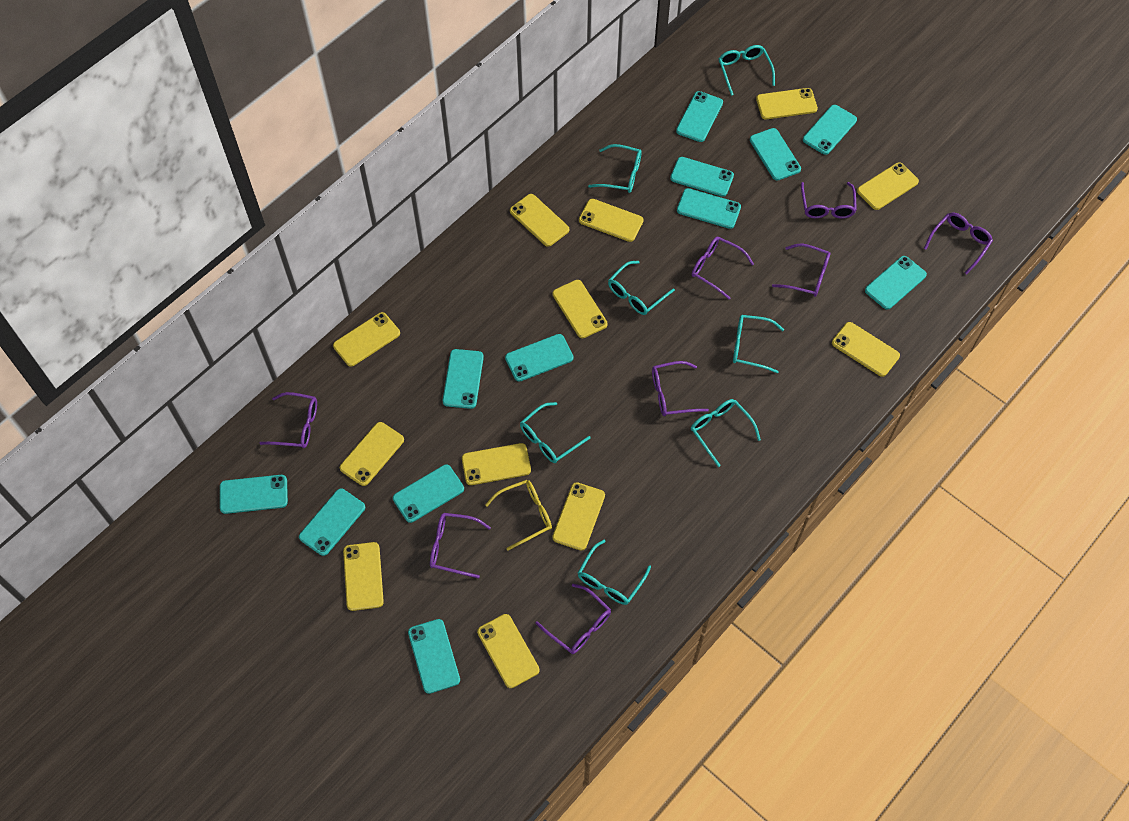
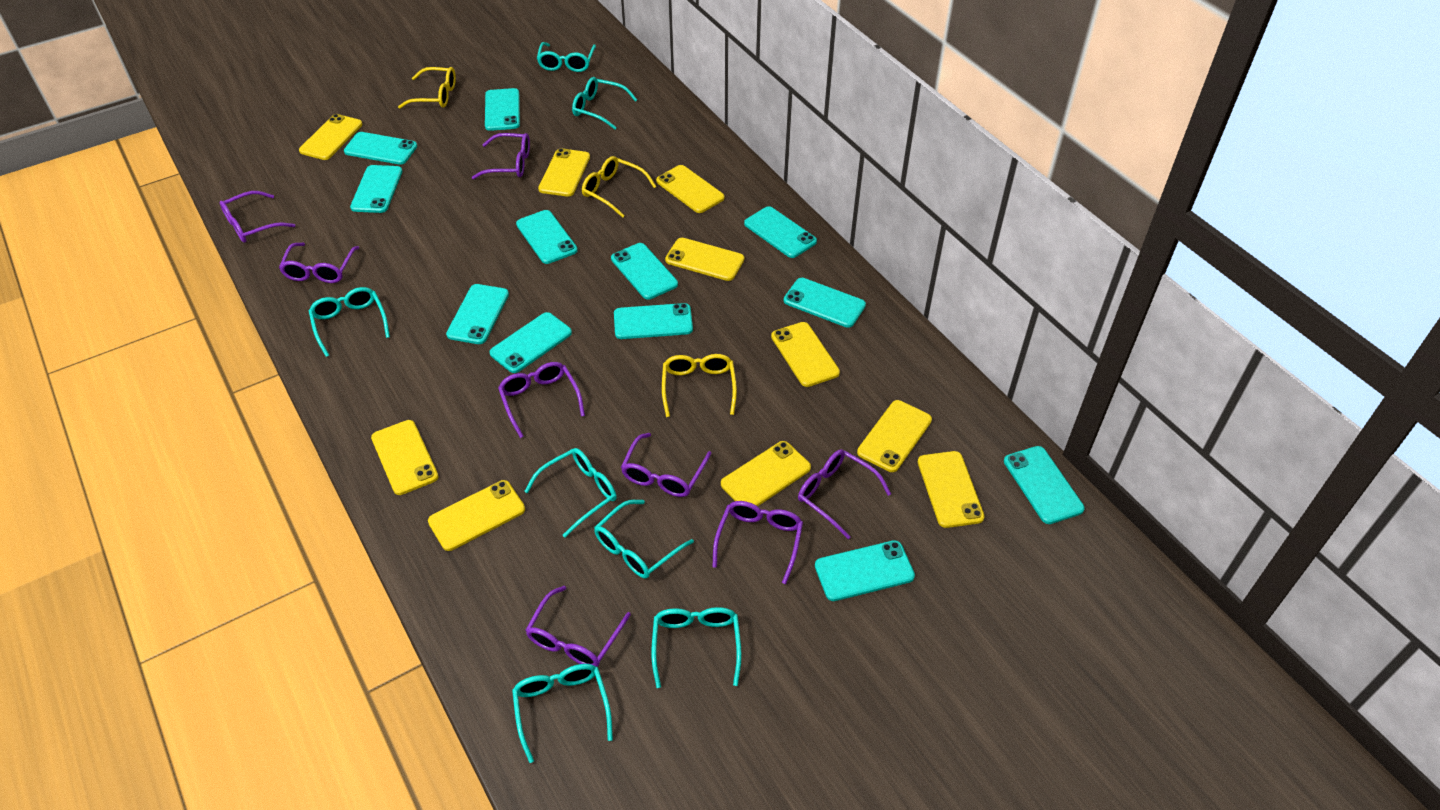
yellow glasses: [485,480,552,551] = 1 -> [398,67,456,108] [582,156,657,218] [662,354,737,417] = 3
yellow phone: [333,312,400,367] [340,422,404,486] [343,542,384,611] [462,443,531,485] [477,614,540,688] [510,194,569,247] [552,280,608,338] [552,482,605,551] [579,199,644,242] [756,88,818,119] [832,322,900,377] [857,162,919,210] = 12 -> [299,114,362,160] [371,420,438,495] [428,480,525,551] [538,148,590,197] [656,165,725,213] [665,238,744,281] [721,441,811,506] [771,322,840,387] [857,400,932,472] [918,451,985,528] = 10

